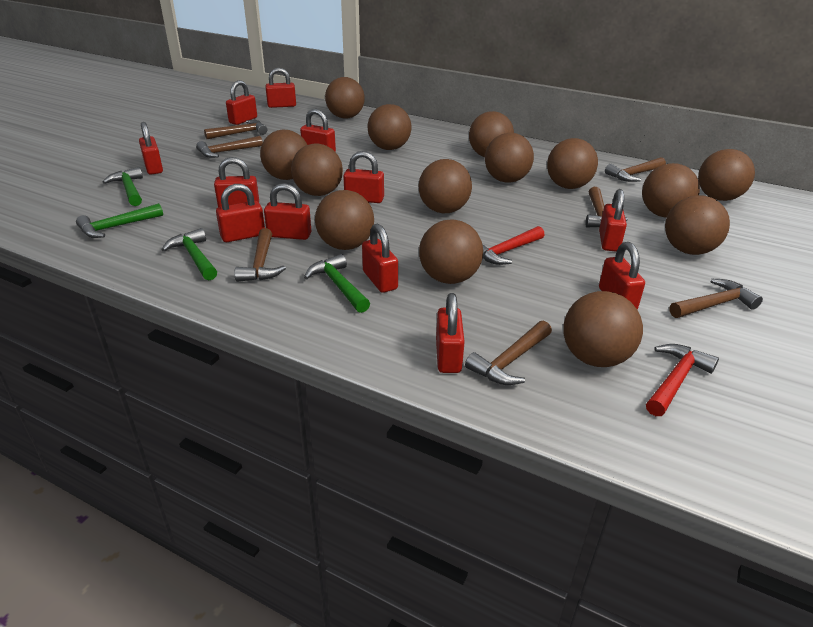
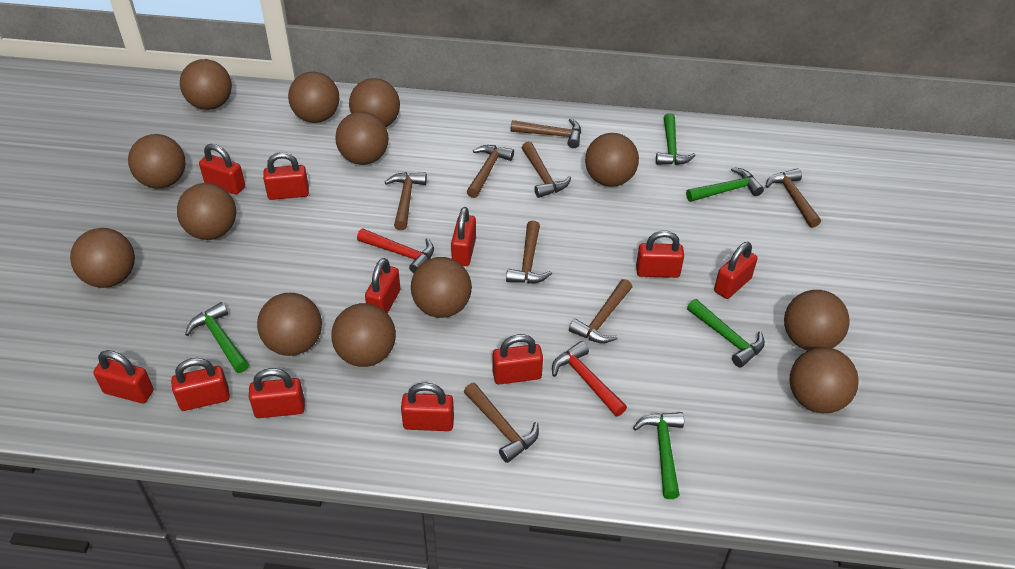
brown ball: [260,129,307,180] [291,143,343,196] [315,190,374,250] [325,77,365,119] [368,104,411,150] [419,159,472,213] [419,219,483,284] [469,111,514,157] [485,133,534,182] [547,138,598,189] [563,291,643,367] [642,163,700,218] [665,195,730,255] [698,149,755,201] = 14 -> [70,228,135,288] [128,134,185,189] [177,183,236,240] [180,59,232,110] [257,293,322,356] [288,72,340,123] [331,303,396,367] [335,112,389,165] [349,78,400,127] [411,257,472,318] [585,133,639,187] [784,290,850,350] [789,347,859,413] = 13
brown hammer: [196,136,263,158] [204,120,267,139] [235,228,286,282] [465,320,552,385] [585,187,628,227] [605,157,666,182] [670,279,763,318] = 7 -> [385,172,427,230] [464,383,539,463] [467,145,514,198] [506,221,552,284] [510,118,581,148] [522,141,571,198] [569,279,632,343] [766,168,821,228] = 8
green hammer: [76,203,163,238] [103,167,143,206] [161,228,217,280] [304,254,370,313] = 4 -> [185,302,249,373] [633,412,684,499] [656,113,696,165] [686,167,764,202] [687,299,765,368] = 5
red padlock: [139,122,163,174] [214,157,259,207] [216,184,265,242] [226,80,257,125] [264,183,311,240] [266,68,296,108] [300,109,336,152] [343,151,384,203] [362,223,398,293] [436,293,465,373] [599,189,627,252] [599,242,645,310] = 12 -> [93,350,154,403] [171,358,230,411] [199,144,245,195] [249,368,305,418] [263,152,309,200] [365,258,400,314] [401,383,454,431] [451,207,476,266] [493,334,543,385] [636,230,684,278] [714,242,757,299] = 11

